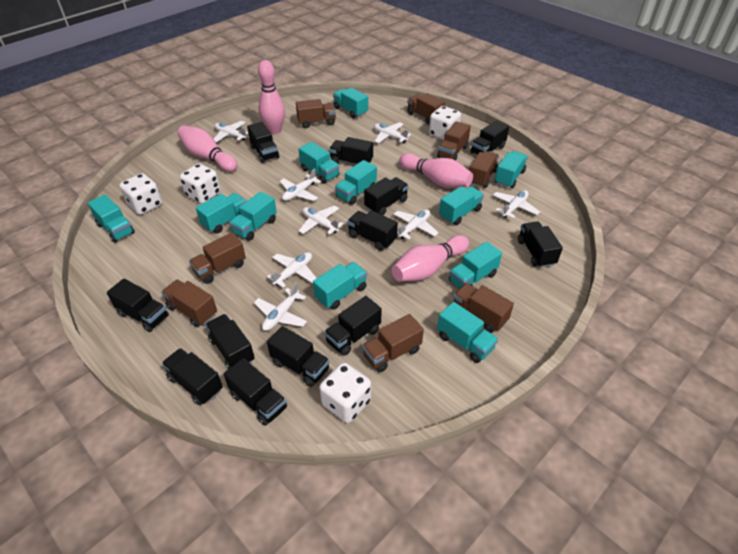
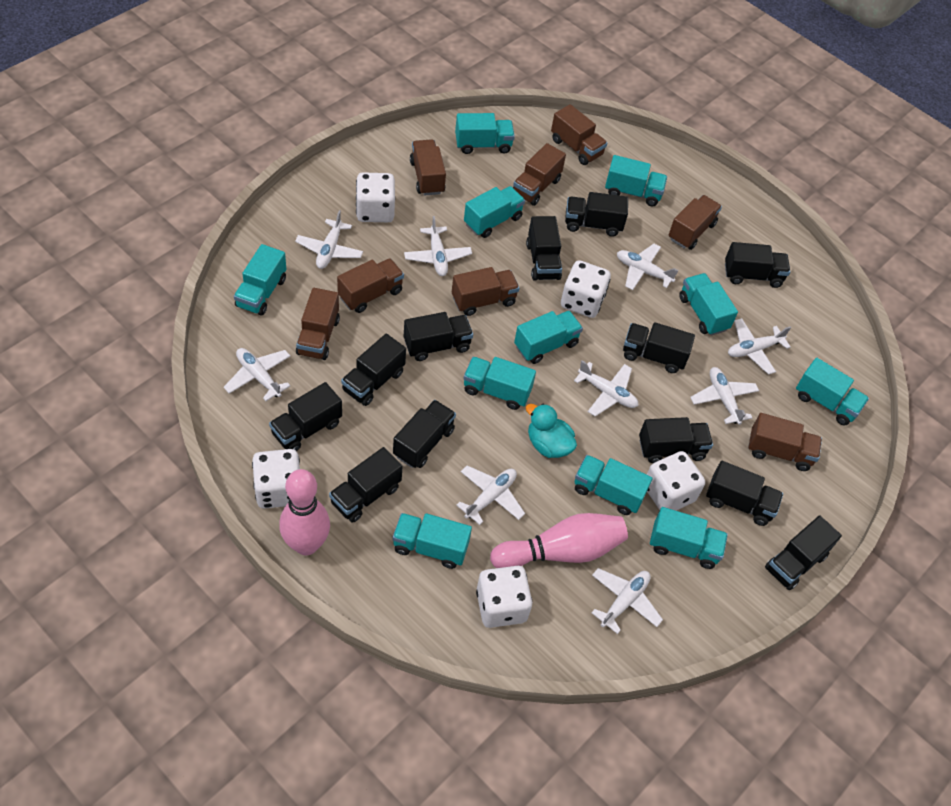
pink bowling pin: [178,125,237,172] [258,60,285,134] [392,235,469,282] [399,153,473,188] = 4 -> [279,469,330,555] [490,513,628,568] = 2
turquoise duck: none = 0 -> [526,404,577,458] = 1
white dice: [119,173,162,215] [180,163,221,204] [319,362,371,423] [429,106,461,140] = 4 -> [252,449,300,509] [356,172,395,222] [476,566,532,628] [561,260,611,318] [647,451,705,511] = 5
white plane: [214,121,248,143] [254,282,307,331] [267,252,316,288] [280,168,321,201] [299,206,344,235] [374,122,411,143] [394,210,438,240] [493,190,540,219] = 8 -> [224,348,291,401] [295,210,363,269] [404,216,472,276] [456,466,525,525] [574,361,638,416] [591,568,663,634] [617,244,679,290] [690,367,759,425] [728,318,791,375] = 9

